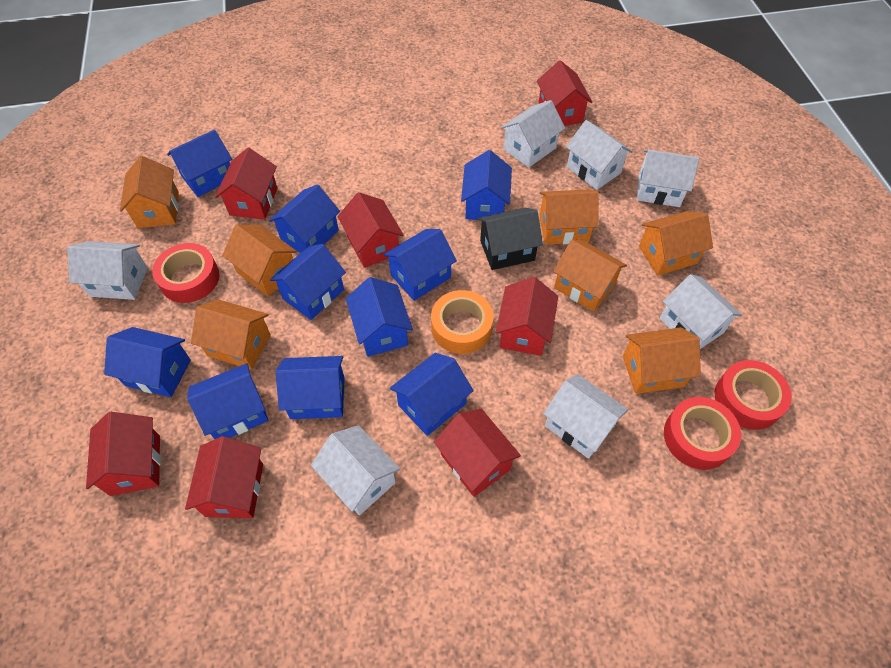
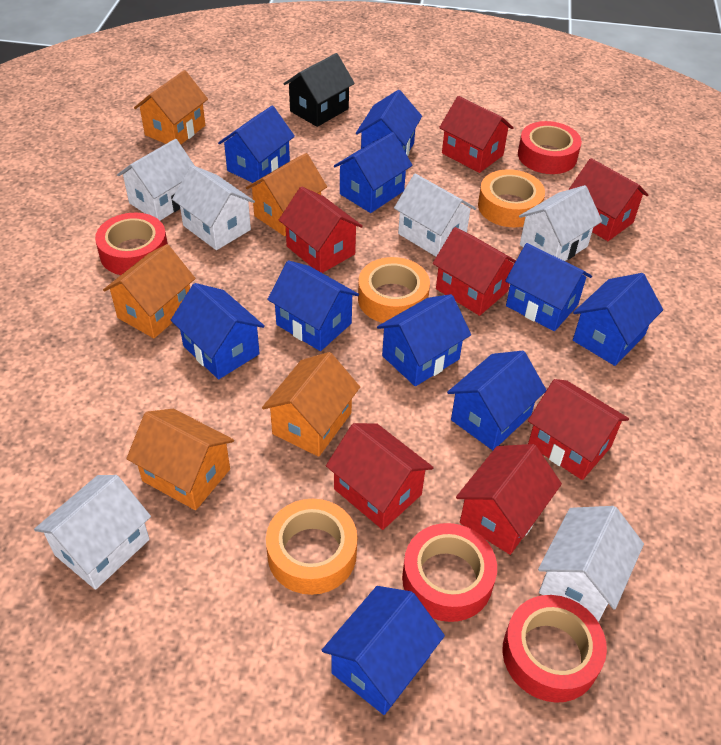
orange house: [120,156,179,228] [191,299,271,370] [222,224,297,296] [539,189,599,245] [553,239,627,312] [623,327,701,394] [639,211,713,276] = 7 -> [103,244,196,338] [127,409,234,510] [134,70,208,144] [246,153,327,236] [262,352,360,457] = 5
orange tape: [431,290,494,354] = 1 -> [266,499,358,595] [358,257,430,323] [478,169,545,227] = 3
red tape: [152,243,220,303] [664,397,741,470] [714,360,792,430] = 3 -> [95,213,168,275] [402,523,497,622] [502,595,607,703] [518,121,582,174] = 4
white house: [67,241,148,300] [311,425,400,515] [501,100,565,168] [543,374,628,459] [566,120,633,190] [637,150,699,207] [660,274,742,349] = 7 -> [34,475,151,590] [117,139,195,221] [172,165,255,250] [394,174,476,256] [519,185,602,261] [538,506,644,622] = 6

